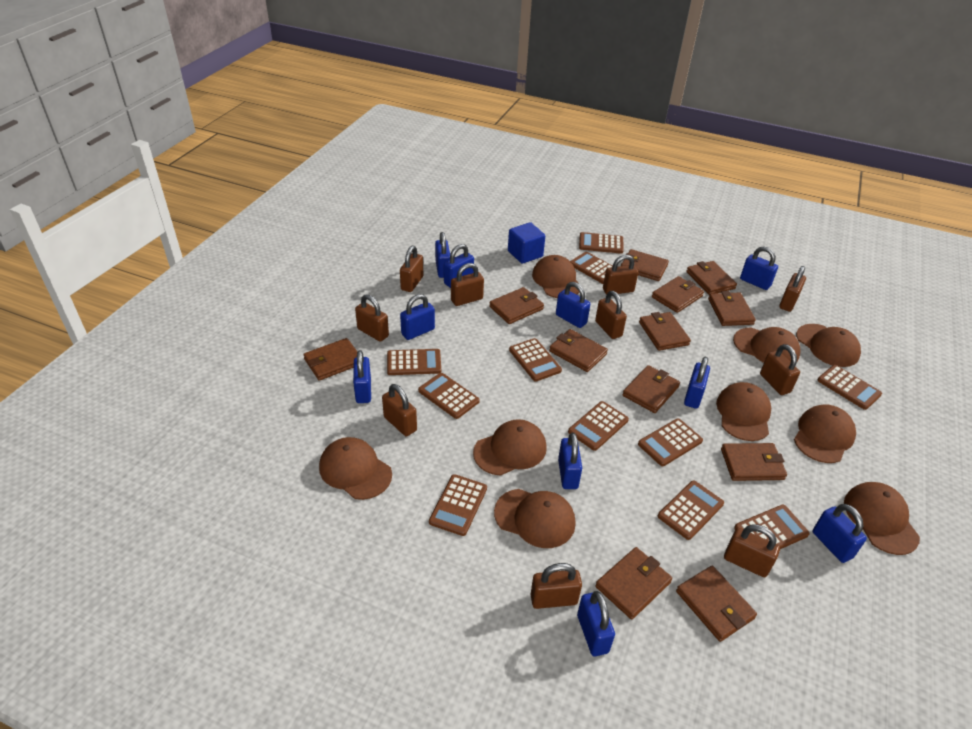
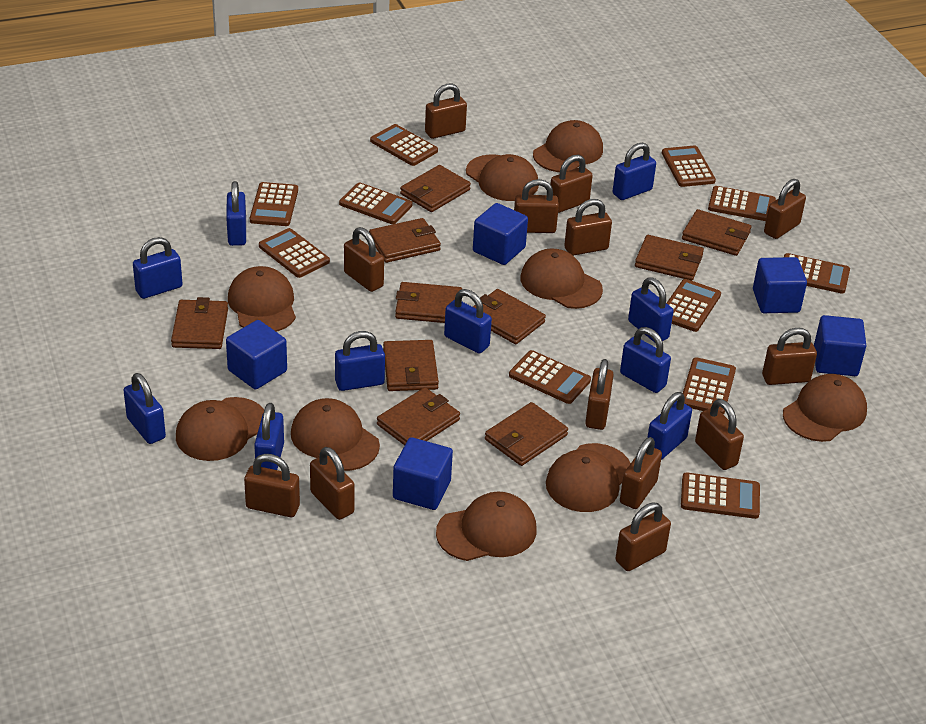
blue cube: [508,222,545,264] = 1 -> [226,320,287,389] [393,437,453,510] [473,203,528,265] [753,257,807,313] [814,315,866,376] = 5
brown padlock: [355,294,389,342] [382,384,417,436] [400,246,423,292] [451,263,484,306] [530,563,582,609] [595,291,627,339] [603,255,638,295] [724,524,780,577] [760,344,800,395] [779,266,806,312] = 10 -> [244,454,300,517] [310,447,354,520] [344,227,384,292] [425,84,467,139] [514,179,559,233] [550,155,593,213] [564,199,612,256] [585,359,614,430] [615,502,671,571] [620,437,662,509] [695,399,744,470] [762,328,817,385] [764,179,806,239] = 13
brown wallet: [303,338,357,381] [489,287,544,324] [549,329,608,372] [595,547,672,620] [621,249,669,281] [622,365,680,413] [639,312,691,351] [652,276,704,313] [676,566,757,642] [686,261,737,295] [708,291,756,326] [721,443,787,481] = 12 -> [171,297,228,349] [369,218,441,263] [377,387,460,445] [383,340,439,391] [395,282,462,323] [400,165,471,212] [473,289,546,344] [485,402,568,466] [635,235,704,281] [682,209,751,256] = 10

